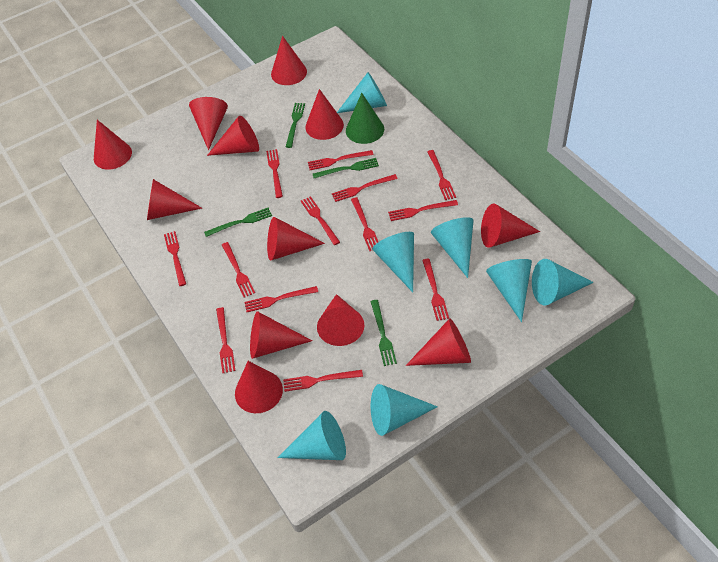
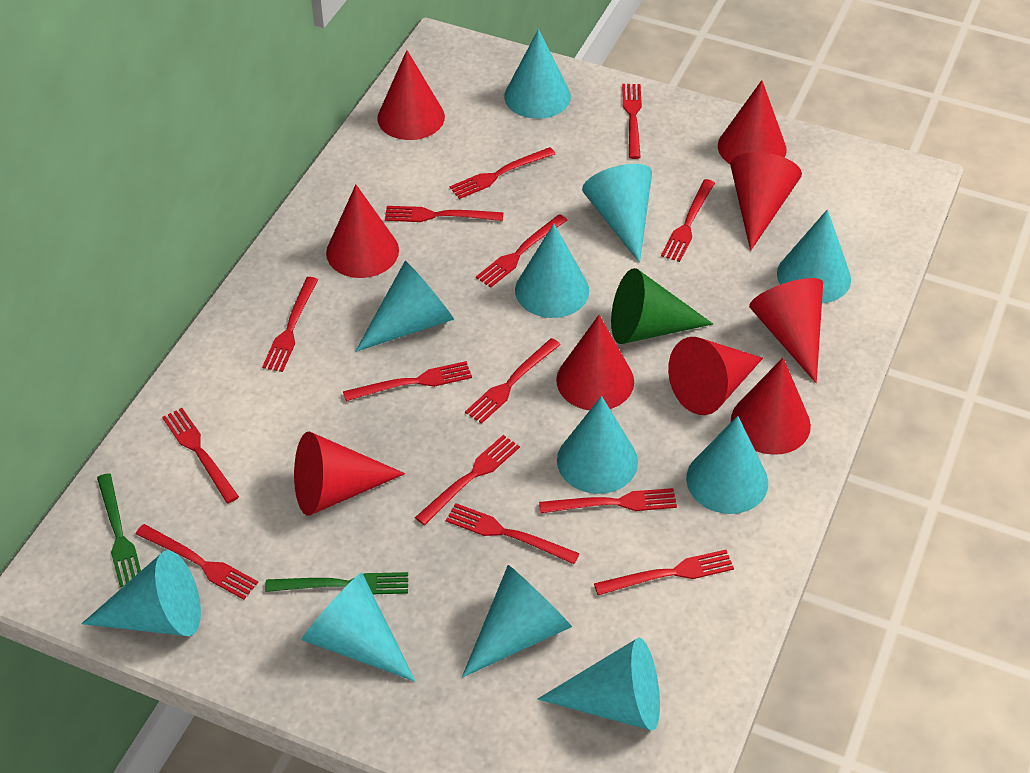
green fork: [204,208,272,237] [286,103,305,148] [313,158,379,178] [371,300,397,366] = 4 -> [97,473,141,587] [265,572,408,595] = 2
red cone: [94,120,132,170] [147,179,202,220] [189,97,228,150] [207,116,259,156] [235,361,283,413] [250,311,312,359] [267,217,325,261] [271,36,307,85] [306,89,344,140] [317,294,365,346] [406,318,471,366] [481,204,540,248] = 12 -> [294,432,405,515] [326,185,399,278] [377,50,445,140] [556,315,634,410] [668,337,763,415] [718,80,786,165] [730,152,802,251] [731,358,811,455] [749,278,823,383] = 9
red fork: [164,231,186,286] [216,307,236,373] [222,242,255,298] [244,286,318,312] [266,149,283,198] [283,370,363,392] [301,196,340,245] [308,150,373,170] [332,174,398,202] [351,197,378,251] [388,200,458,221] [422,259,449,321] [427,150,456,200] = 13 -> [136,524,258,600] [162,408,239,503] [262,277,318,372] [343,361,472,401] [385,206,503,222] [415,435,520,525] [446,503,579,564] [450,147,555,199] [465,338,561,424] [476,214,567,288] [539,488,677,513] [594,550,734,595] [622,84,642,159] [661,179,715,262] = 14
turquoise cone: [277,411,346,460] [337,72,387,113] [371,384,438,436] [372,232,414,292] [431,217,474,278] [486,259,532,322] [532,259,594,305] = 7 -> [82,550,201,636] [301,573,415,682] [355,261,454,352] [462,565,572,678] [504,29,571,119] [515,223,589,318] [538,637,660,731] [557,396,638,494] [582,164,652,263] [686,416,768,514] [777,209,851,303] = 11

